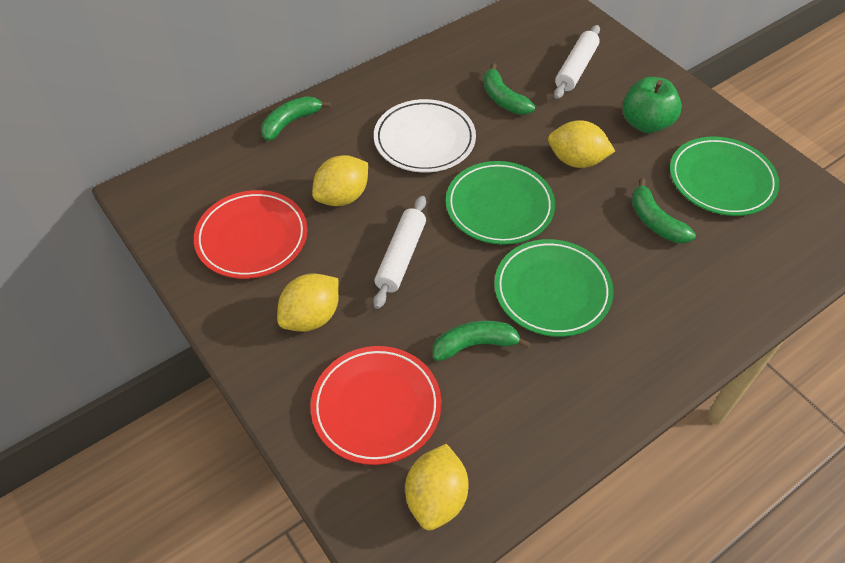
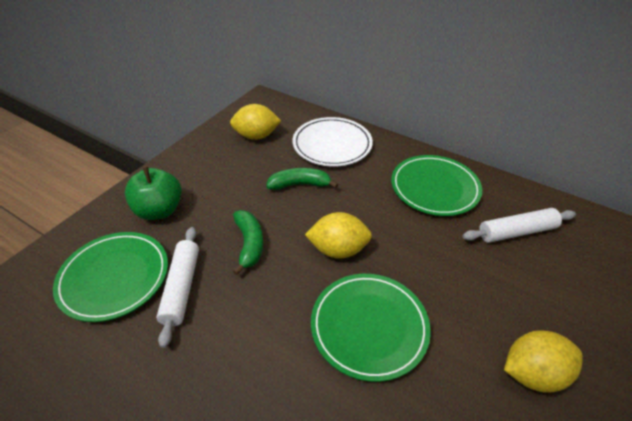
green banana: [261,96,331,141] [433,321,531,361] [483,63,535,115] [632,178,696,243] = 4 -> [233,210,263,275] [266,168,338,190] = 2
red plate: [194,190,308,279] [311,346,442,465] = 2 -> none = 0
yellow lemon: [277,274,339,332] [312,155,368,206] [405,444,469,530] [548,120,615,168] = 4 -> [230,104,281,140] [305,212,372,259] [504,330,583,393] = 3

